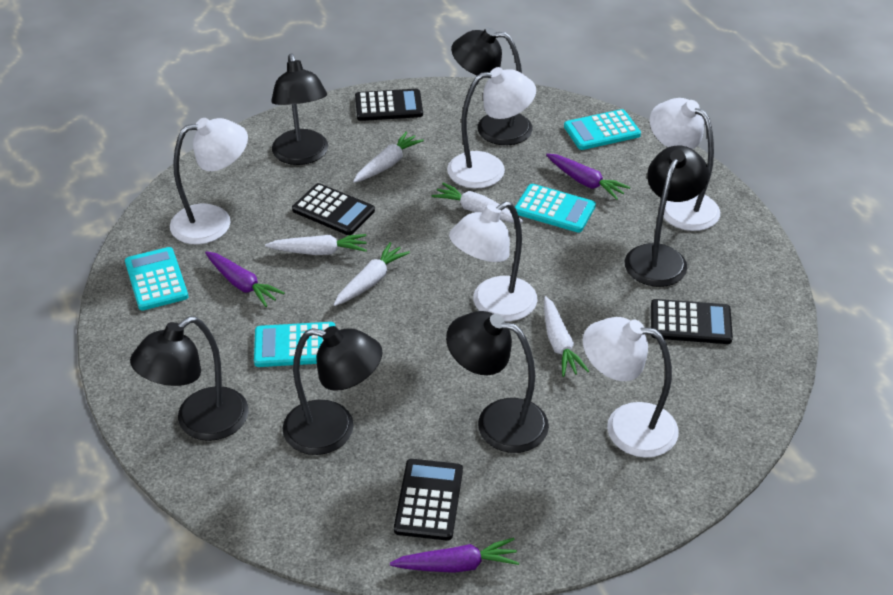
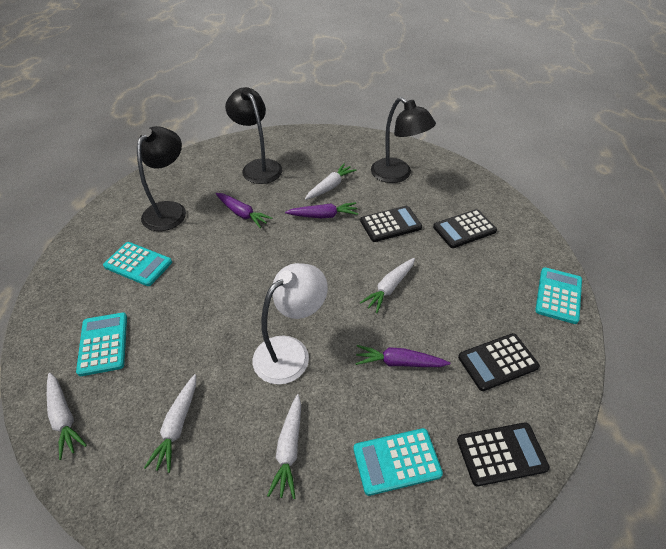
black lamp: [130,317,249,441] [271,53,328,165] [282,326,382,455] [446,311,549,453] [451,27,533,145] [625,146,709,287] = 6 -> [137,126,186,231] [225,87,283,184] [371,97,436,183] = 3
white lamp: [170,118,248,245] [447,67,536,188] [449,201,537,321] [583,317,679,458] [650,98,720,231] = 5 -> [253,263,328,385] = 1

